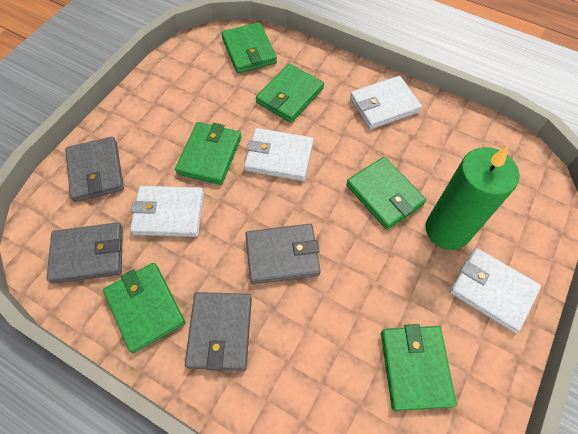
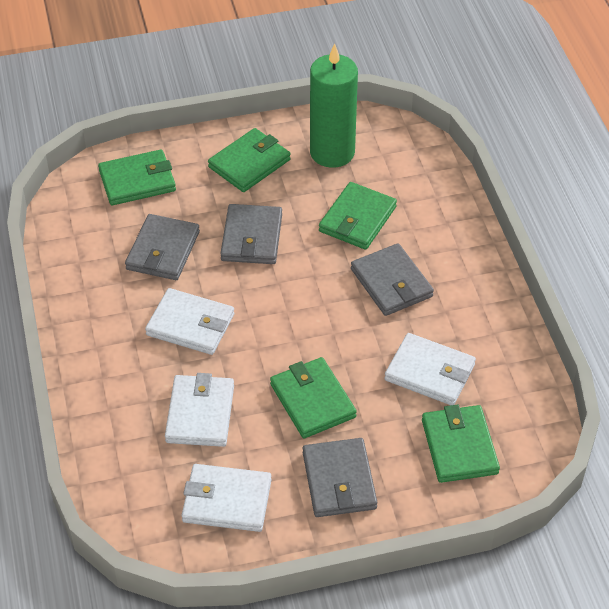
green wallet: [103,263,185,353] [175,122,241,185] [221,22,277,73] [256,64,324,123] [346,157,426,230] [381,324,457,411] = 6 -> [98,149,176,205] [208,128,291,192] [270,357,357,438] [319,182,397,250] [422,404,500,483] = 5

